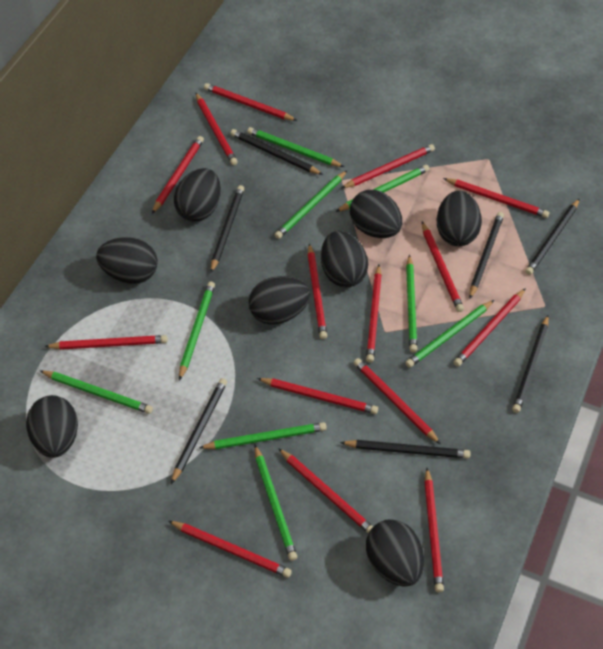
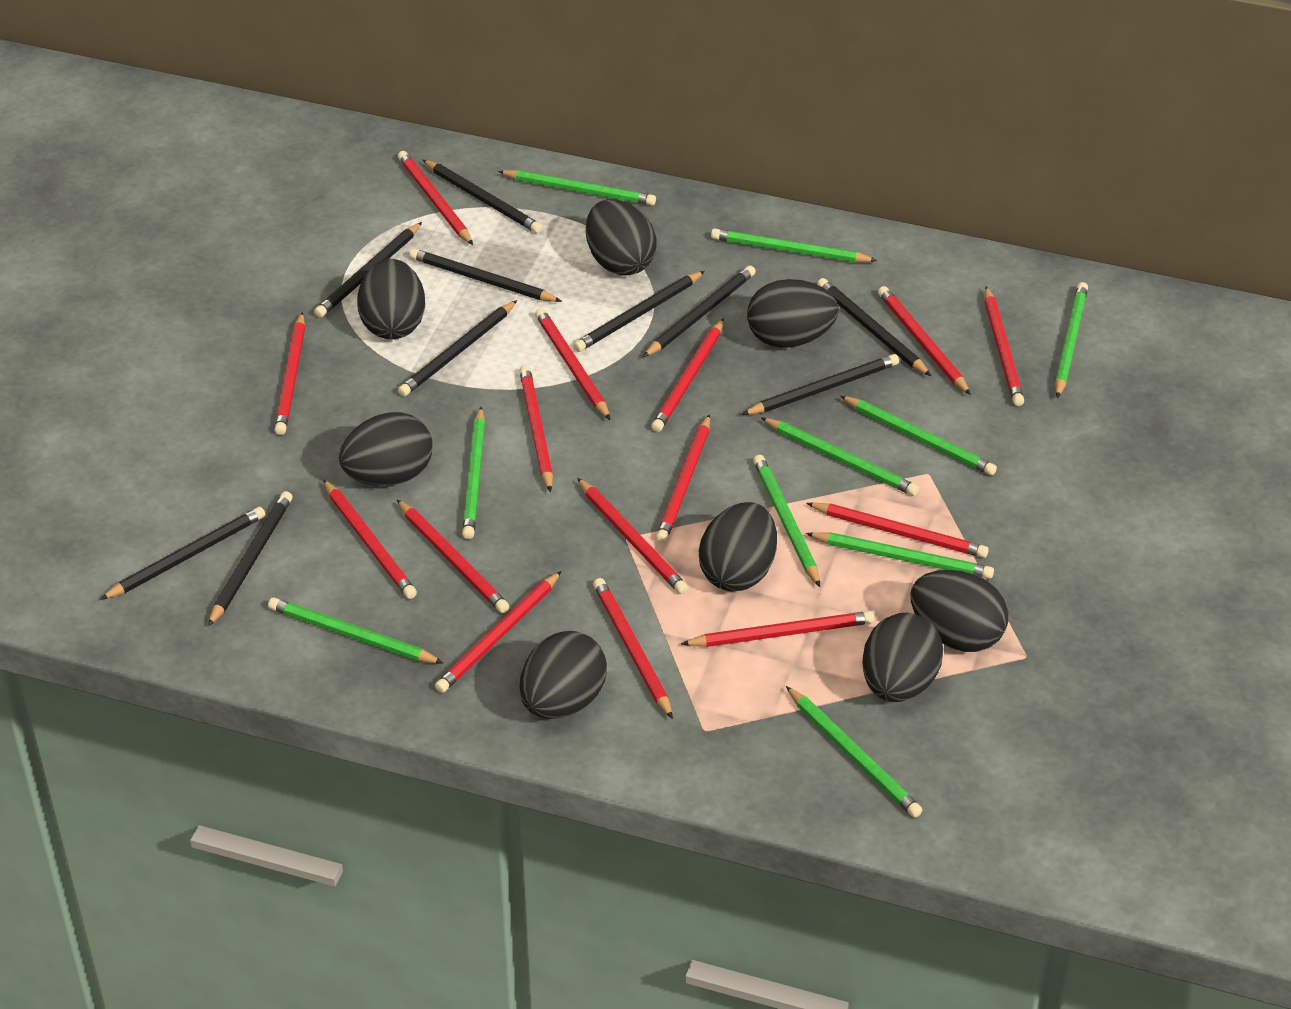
black pencil: [171,378,227,484] [211,185,244,273] [230,129,323,175] [340,440,471,458] [469,212,504,299] [512,315,549,413] [525,198,580,275] = 7 -> [100,507,265,600] [208,491,293,627] [314,222,422,318] [398,300,517,396] [409,248,562,302] [423,160,542,233] [573,271,705,352] [643,265,756,357] [742,354,899,415] [817,278,931,376] = 10
green pencil: [40,370,153,414] [179,281,215,381] [199,422,327,449] [247,127,344,167] [254,445,297,561] [275,171,347,239] [335,165,429,212] [405,300,494,368] [406,254,417,353] = 9 -> [268,598,443,663] [462,407,485,539] [498,170,656,206] [711,228,878,262] [753,455,820,587] [761,417,919,496] [786,686,923,818] [806,532,994,579] [840,396,997,476] [1055,282,1088,398] = 10

